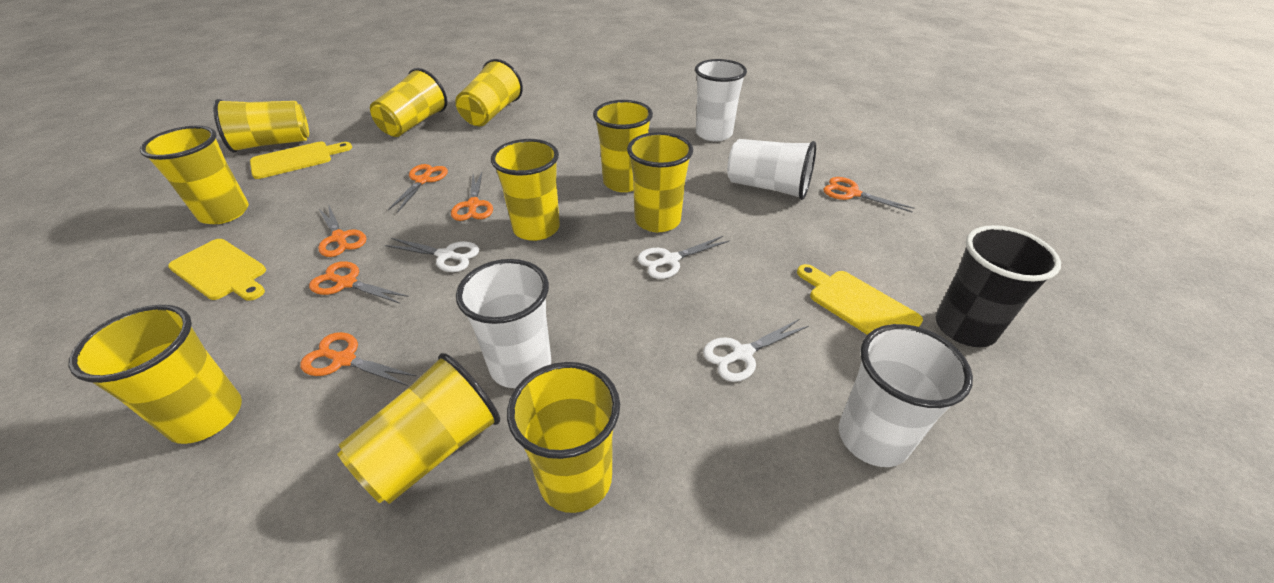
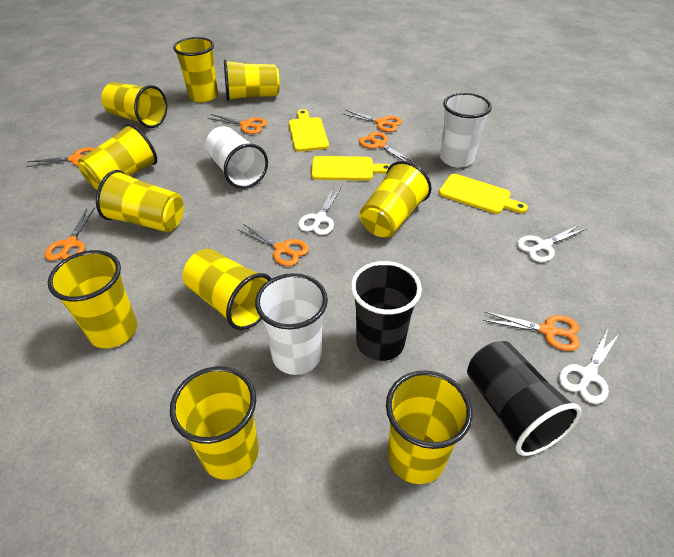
black cup: [935,225,1061,347] = 1 -> [351,261,422,361] [467,341,582,456] = 2
orange scissors: [300,332,417,386] [309,261,409,304] [318,204,366,257] [388,164,448,212] [451,172,493,221] [823,177,914,213] = 6 -> [26,147,95,167] [45,208,95,260] [208,114,267,134] [237,224,309,266] [343,110,402,132] [359,132,415,163] [483,312,580,351] = 7
white cup: [456,259,551,388] [695,59,747,142] [727,139,816,200] [839,324,973,467] = 4 -> [205,126,268,189] [255,273,328,375] [440,93,492,167] = 3

